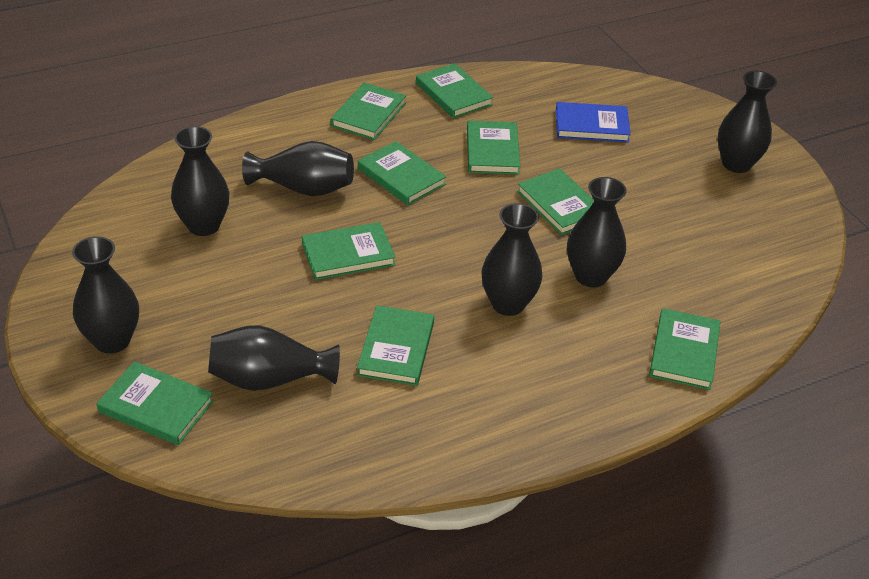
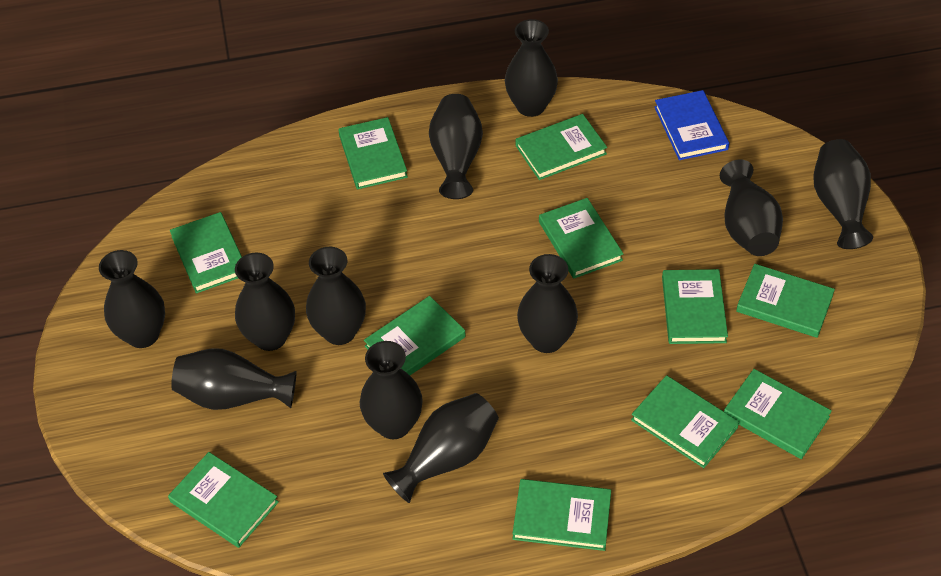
black vase: [72,236,139,354] [171,126,229,236] [208,325,340,391] [242,141,354,196] [481,203,543,316] [567,177,627,287] [717,71,777,173] = 7 -> [99,250,165,348] [171,348,297,410] [235,253,295,351] [306,247,366,345] [360,341,423,439] [383,393,499,503] [429,94,483,199] [505,19,558,117] [517,254,578,353] [720,159,783,256] [813,139,873,249] = 11
green book: [96,361,214,445] [302,222,396,280] [331,83,406,140] [357,305,434,386] [358,141,446,205] [416,63,493,118] [467,120,520,175] [517,168,594,235] [649,308,721,390] = 9 -> [168,452,279,548] [170,212,242,294] [338,117,408,189] [364,296,466,375] [512,479,611,551] [516,114,607,180] [539,198,624,278] [631,375,739,468] [662,269,728,344] [724,369,832,459] [736,264,835,338] = 11

